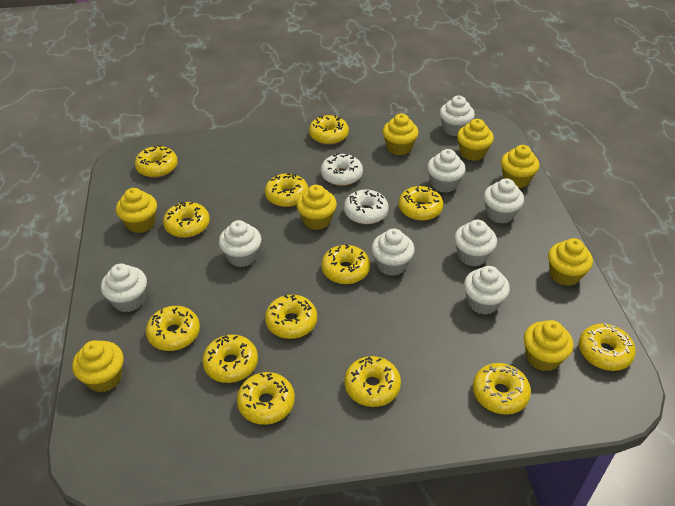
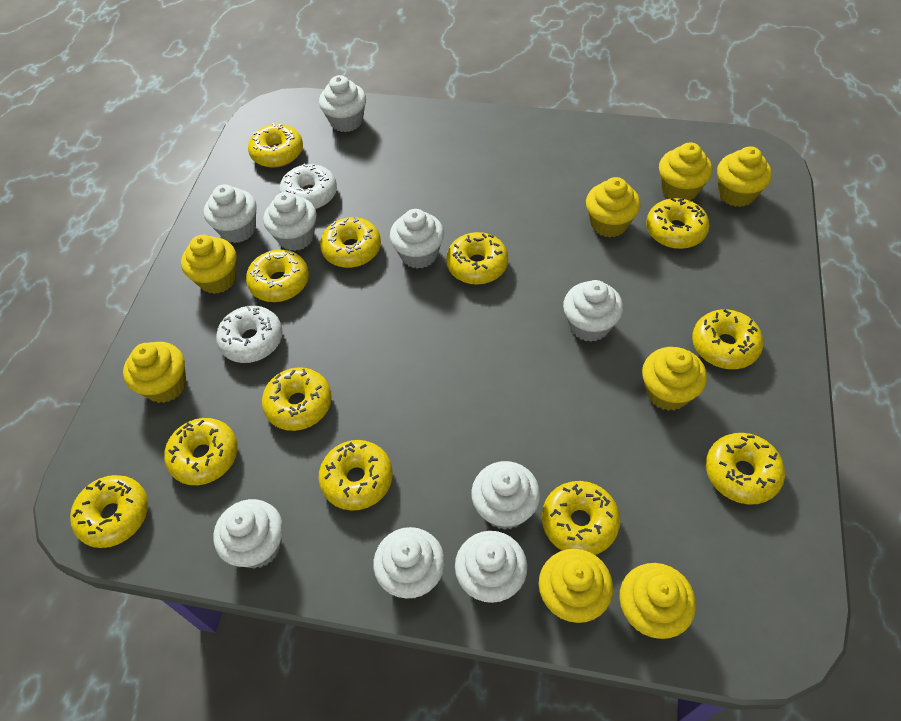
white cupcake: [101,264,147,312] [219,220,261,267] [371,229,415,276] [427,149,466,193] [440,95,475,136] [454,220,497,266] [464,266,510,315] [484,178,524,223] = 8 -> [204,184,257,243] [213,499,283,569] [263,192,317,251] [319,75,366,132] [373,527,445,599] [390,209,444,269] [455,531,527,603] [471,461,540,530] [563,280,623,342] = 9
yellow donut: [135,145,178,178] [146,306,200,351] [163,201,210,238] [202,335,258,383] [237,372,295,425] [265,173,309,207] [265,295,317,339] [309,115,349,145] [321,244,370,284] [344,356,401,407] [398,186,443,221] [473,363,531,415] [579,323,636,371] = 13 -> [70,475,148,548] [164,418,238,485] [246,249,309,302] [248,123,303,168] [262,367,332,431] [318,440,393,511] [320,217,381,268] [446,232,508,285] [542,481,620,555] [646,198,709,249] [692,309,763,369] [706,433,785,504] = 12

